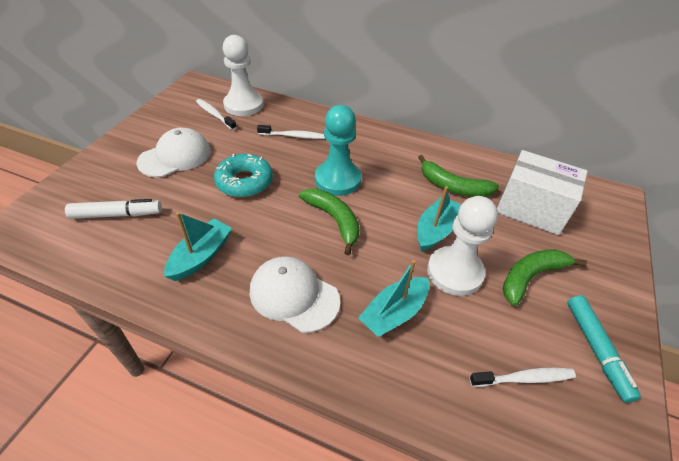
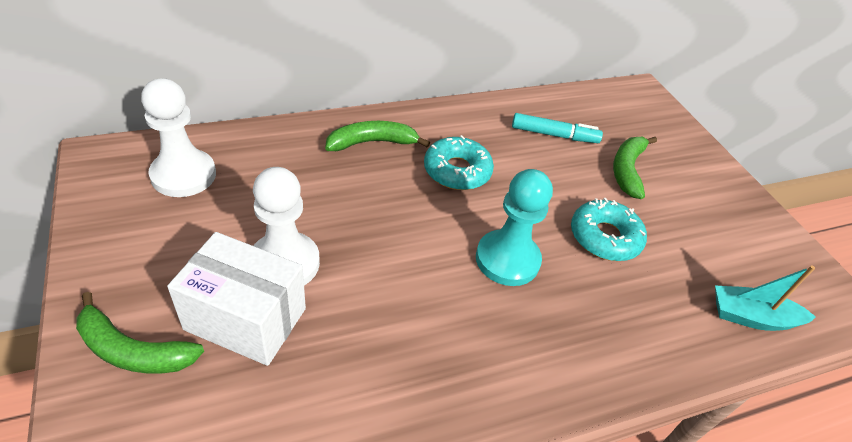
turquoise boat: [164,212,232,281] [358,260,429,337] [417,186,461,252] = 3 -> [715,266,816,331] = 1
turquoise donut: [214,154,273,197] = 1 -> [424,135,494,190] [571,198,647,261] = 2
white cap: [137,128,211,177] [250,256,340,333] = 2 -> none = 0
white marker: [65,199,162,219] = 1 -> none = 0
white toothbrush: [196,99,237,130] [257,125,325,139] [470,367,576,387] = 3 -> none = 0

